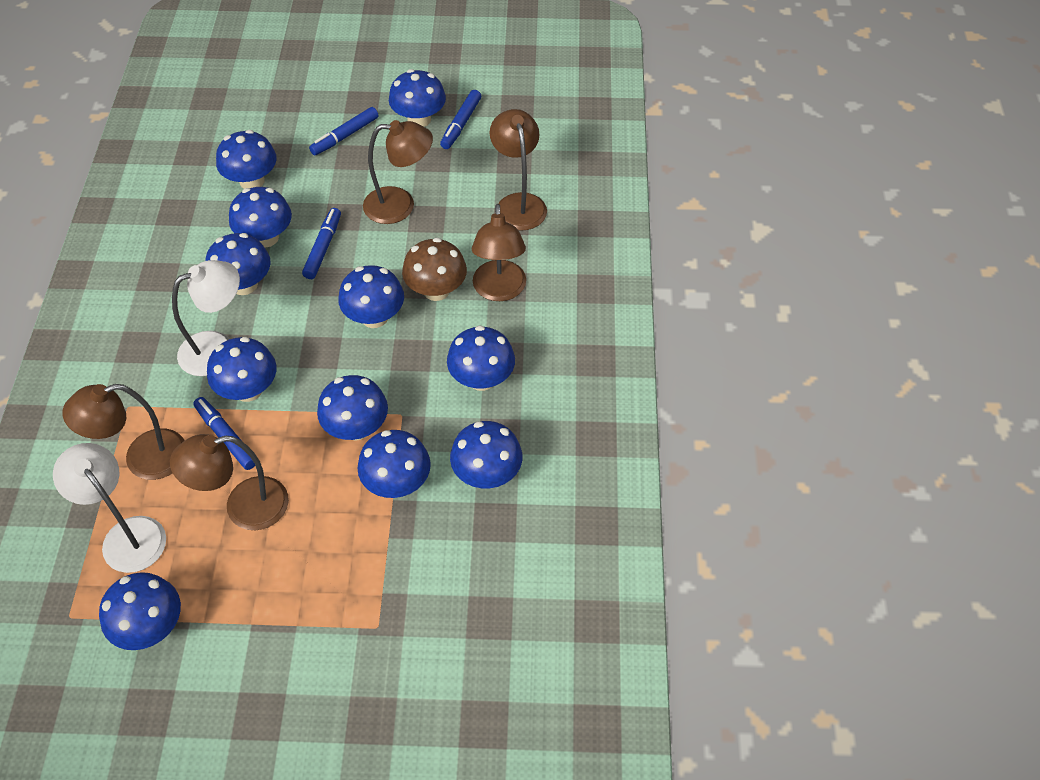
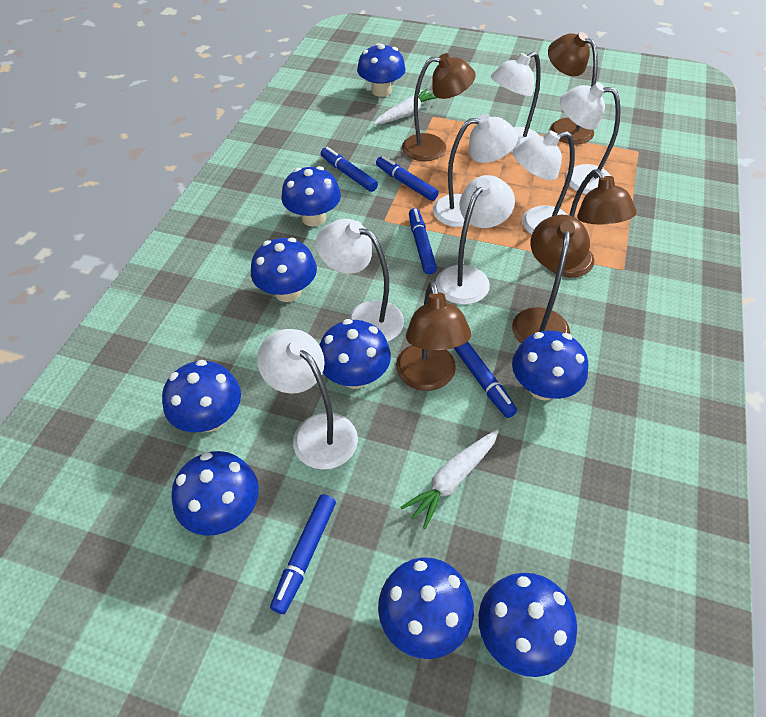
blue marker: [193,397,255,470] [302,208,341,279] [309,107,379,155] [440,90,481,149] = 4 -> [270,494,336,614] [321,147,378,192] [376,156,439,201] [409,208,437,274] [454,341,517,418] = 5
blue mushroom: [99,572,181,650] [205,233,271,295] [207,337,277,402] [216,130,277,189] [229,187,292,248] [317,375,388,441] [338,265,404,328] [357,430,431,498] [389,69,446,127] [447,326,515,391] [450,421,522,488] = 11 -> [162,360,241,432] [171,451,259,536] [251,238,317,302] [281,166,341,227] [319,319,391,389] [357,43,406,97] [378,557,474,659] [479,573,577,677] [512,331,588,400] = 9
brown mushroom: [402,238,467,301] = 1 -> none = 0
white carrot: none = 0 -> [373,89,437,125] [401,430,499,529] = 2
white lamp: [53,443,166,573] [172,260,240,376] = 2 -> [257,329,358,470] [316,219,404,342] [433,114,518,227] [435,175,515,305] [491,51,541,153] [513,131,575,234] [560,82,621,194] = 7

